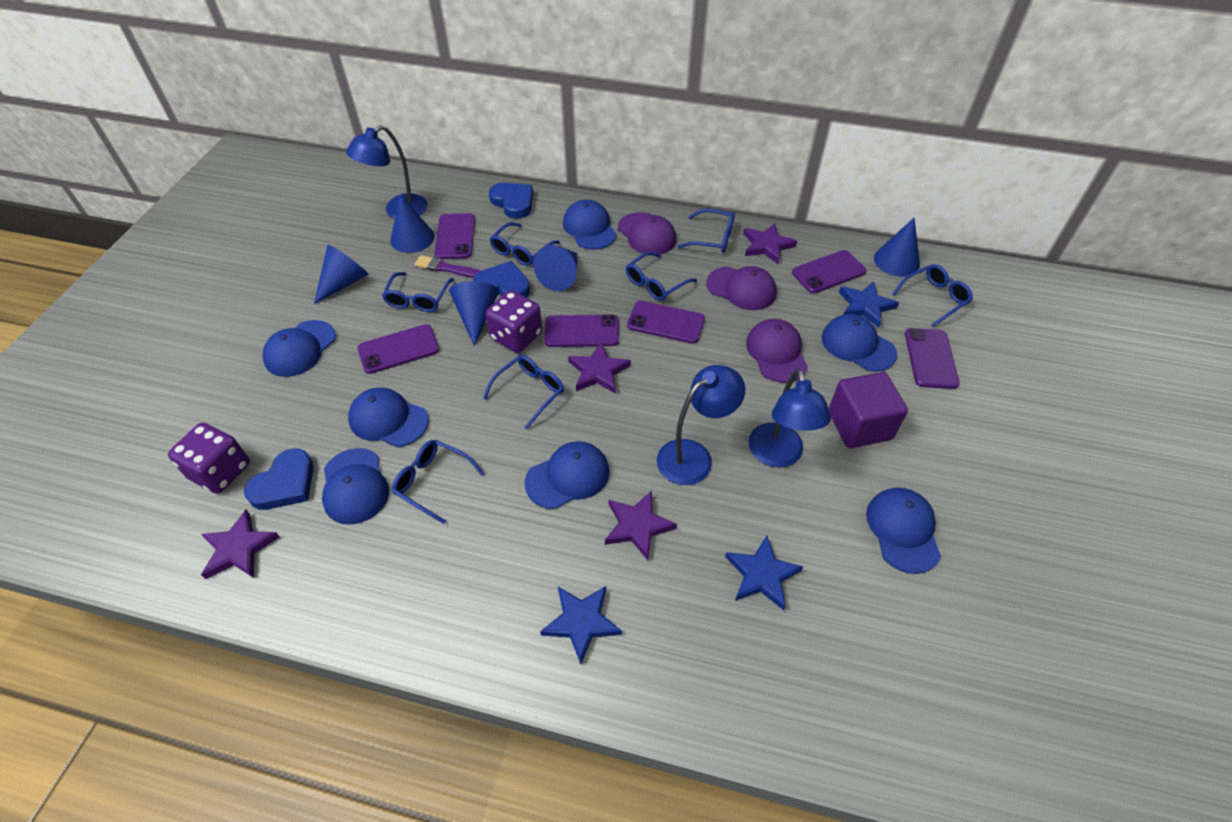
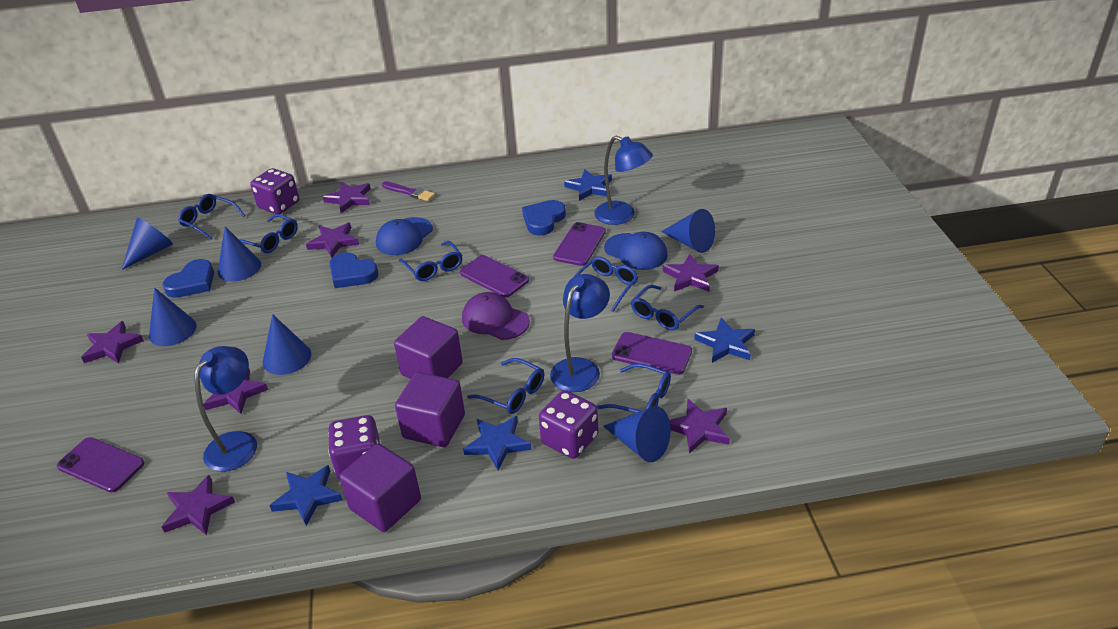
blue cap: [262,320,336,377] [322,448,389,525] [348,388,429,447] [525,441,610,509] [563,200,617,250] [822,314,897,372] [866,487,941,574] = 7 -> [376,217,433,255] [604,232,668,270] = 2
blue cone: [314,244,368,304] [390,195,435,253] [449,281,499,346] [533,245,577,291] [874,218,920,277] = 5 -> [122,218,173,270] [149,288,197,346] [218,226,261,282] [263,314,311,375] [603,406,671,462] [661,209,715,253] = 6
blue star: [540,586,622,664] [725,535,804,610] [839,281,899,328] = 3 -> [269,465,343,526] [463,416,531,470] [564,169,612,201] [694,317,755,363] = 4
purple cap: [618,212,676,254] [706,266,777,310] [746,319,808,383] = 3 -> [462,292,530,340] = 1
purple cube: [828,372,908,448] = 1 -> [339,443,421,532] [394,316,463,379] [395,372,465,447] = 3
purple dice: [168,423,250,494] [485,290,542,353] = 2 -> [250,168,299,214] [328,415,381,480] [539,390,599,459] = 3
purple phone: [358,324,439,374] [434,213,475,259] [544,315,619,347] [627,301,705,344] [792,250,867,293] [905,328,960,389] = 6 -> [57,437,145,493] [460,255,529,297] [553,222,606,266] [612,332,692,375] = 4
purple star: [201,510,280,579] [568,342,631,394] [605,491,677,560] [743,223,797,264] = 4 -> [81,321,144,364] [162,475,235,535] [203,368,268,414] [306,223,359,258] [323,182,370,213] [663,254,719,292] [669,399,730,454] = 7

